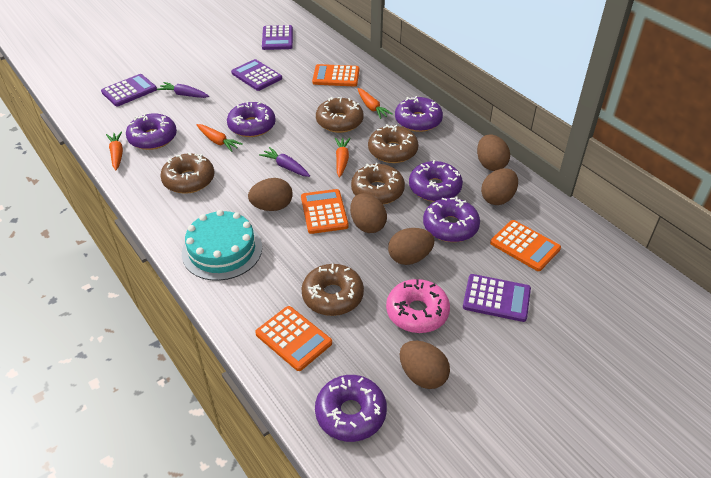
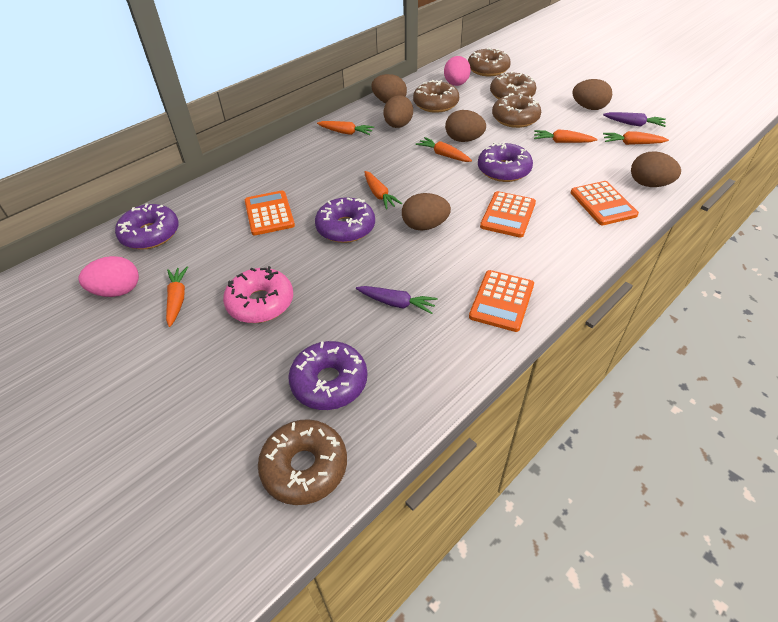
orange carrot: [106,132,123,170] [197,124,243,152] [335,138,351,178] [357,88,393,119] = 4 -> [166,267,188,327] [317,121,374,135] [364,171,402,210] [416,137,472,162] [534,129,598,143] [603,131,669,145] = 6
pink egg: none = 0 -> [78,256,139,297] [444,56,471,86] = 2
purple calculator: [101,74,157,106] [231,59,282,91] [262,25,293,50] [463,274,531,322] = 4 -> none = 0
purple donut: [126,113,177,150] [227,101,276,137] [315,375,387,442] [395,96,443,132] [409,160,463,202] [423,196,480,242] = 6 -> [115,203,179,249] [288,341,367,410] [315,197,375,243] [478,142,533,182] = 4
turquoise cake: [182,210,262,281] = 1 -> none = 0

